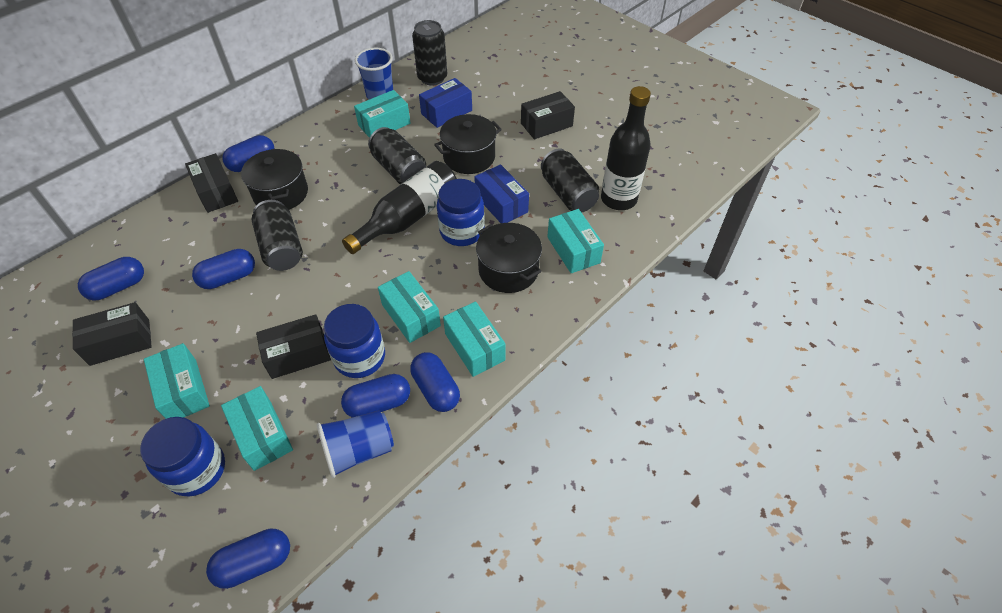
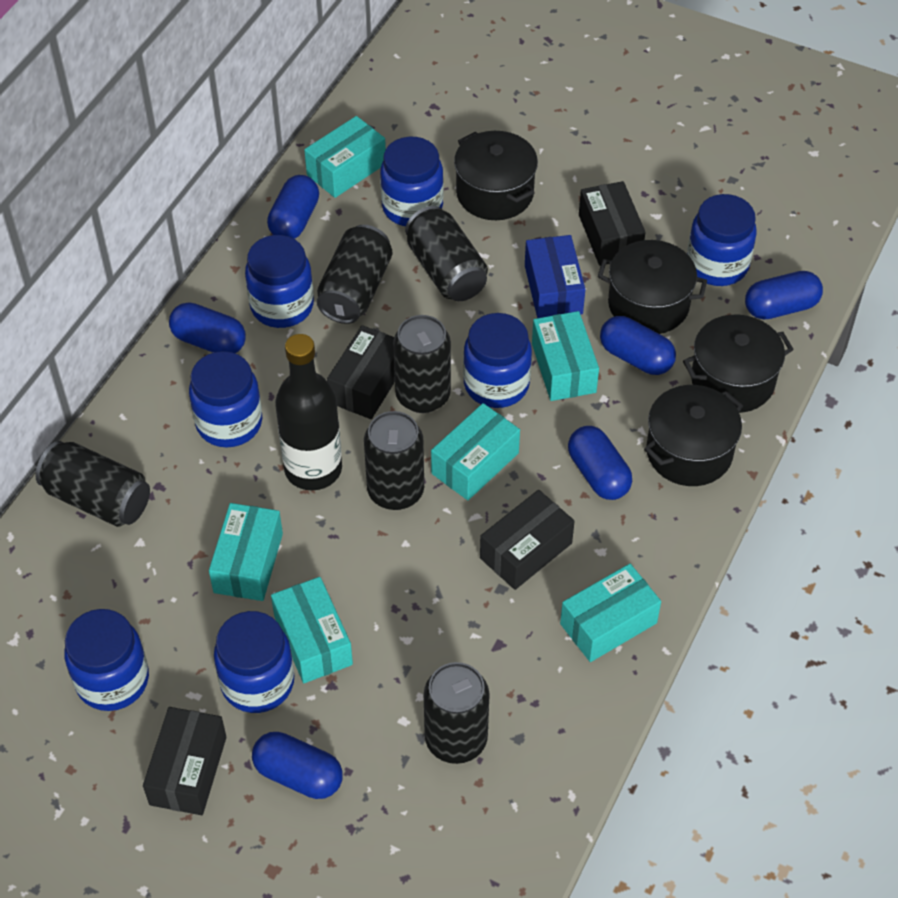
black bottle: [342,161,457,254] [601,86,651,210] = 2 -> [275,334,342,491] = 1
black can: [252,200,303,271] [368,127,426,185] [412,20,447,85] [541,148,599,213] = 4 -> [35,441,150,527] [317,225,392,324] [364,411,424,510] [393,315,451,413] [405,206,488,301] [424,662,490,764] = 6
black pot: [241,149,308,210] [434,114,502,174] [476,223,542,293] = 3 -> [454,131,538,220] [598,240,707,334] [644,385,743,486] [683,314,794,413] = 4
blue box: [419,78,472,128] [474,164,529,223] = 2 -> [525,235,585,318] = 1
blue cup: [317,410,394,478] [355,48,393,99] = 2 -> none = 0
blue jar: [140,417,225,496] [324,304,385,378] [437,179,485,246] = 3 -> [64,609,149,711] [189,351,262,447] [214,611,294,713] [245,235,314,328] [380,137,444,226] [463,313,532,408] [687,194,757,286] = 7

